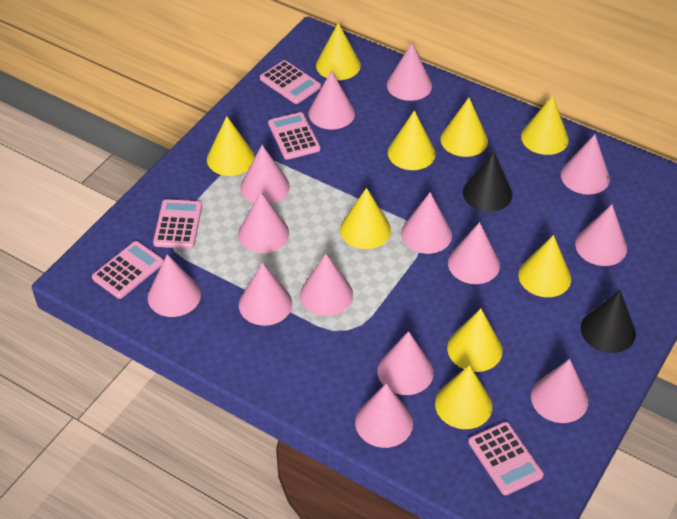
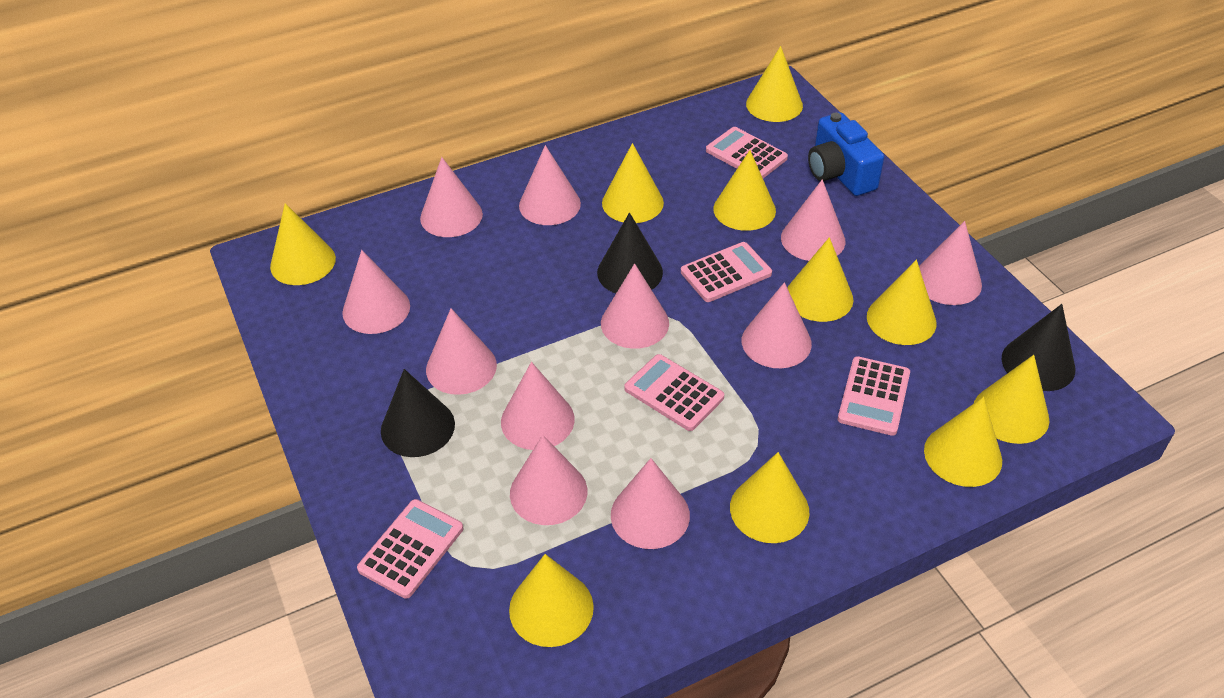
black cone: [463,151,512,212] [581,290,636,353] = 2 -> [381,369,455,457] [597,212,663,293] [1002,304,1075,391] = 3
blue camera: none = 0 -> [808,112,884,196] = 1
pink cone: [148,254,201,317] [238,192,289,253] [239,263,292,326] [240,145,290,204] [300,254,353,316] [309,71,355,130] [355,383,413,448] [378,331,434,395] [387,43,432,101] [401,192,452,254] [448,222,500,284] [531,359,588,423] [561,134,610,195] [575,205,627,266] = 14 -> [342,250,410,334] [420,157,483,237] [426,308,497,395] [501,362,575,450] [510,435,587,525] [519,145,581,225] [601,263,669,349] [611,458,690,549] [742,282,812,368] [781,179,845,261] [919,221,982,305] = 11
yellow cone: [207,116,255,176] [316,23,361,80] [340,188,391,249] [388,110,436,170] [435,365,492,429] [441,98,488,157] [447,309,503,372] [518,235,571,297] [521,95,569,155] = 9 -> [270,203,336,285] [509,554,594,647] [602,143,664,223] [713,150,776,231] [730,452,809,543] [746,46,803,122] [788,237,854,322] [867,260,937,345] [924,397,1002,487] [974,355,1049,444] = 10

